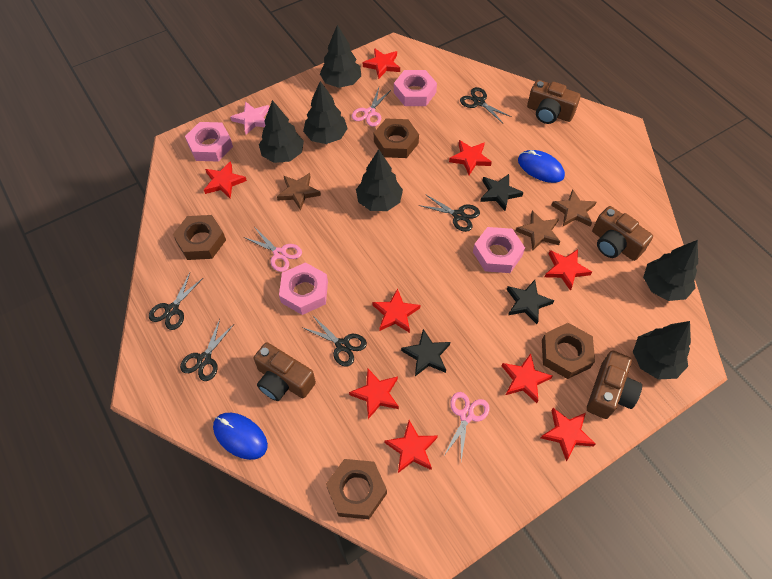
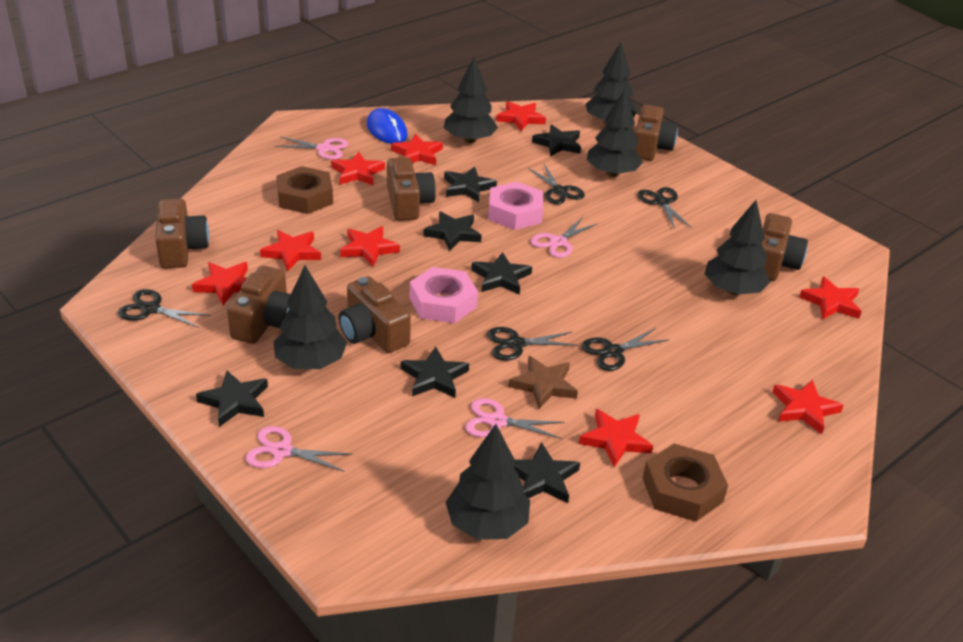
black star: [401,329,450,376] [480,174,524,211] [507,280,554,324] = 3 -> [196,371,268,427] [401,347,469,398] [423,211,482,251] [444,167,497,202] [471,252,532,295] [514,442,580,503] [532,125,581,157] = 7
blue mouse: [213,413,268,460] [518,150,565,183] = 2 -> [367,108,408,144] = 1
brown camera: [254,342,316,401] [527,80,581,124] [587,351,642,419] [592,206,653,261] = 4 -> [155,199,209,269] [227,266,291,344] [339,276,411,353] [387,157,436,221] [634,105,678,161] [761,213,808,281] = 6
brown nut: [173,215,226,260] [326,459,387,519] [374,119,419,158] [542,323,595,379] = 4 -> [276,166,333,214] [643,444,728,522] = 2
brown star: [277,173,321,211] [516,210,560,251] [551,189,596,226] = 3 -> [509,356,578,409] = 1
pink nut: [185,122,233,162] [279,262,328,315] [394,70,437,106] [473,227,525,273] = 4 -> [410,267,478,323] [488,182,543,230] = 2
pink scissors: [244,228,302,272] [352,88,391,127] [443,392,490,461] = 3 -> [246,426,352,472] [275,136,348,160] [465,398,564,439] [531,218,597,258] = 4
pink star: [230,101,269,135] = 1 -> none = 0

